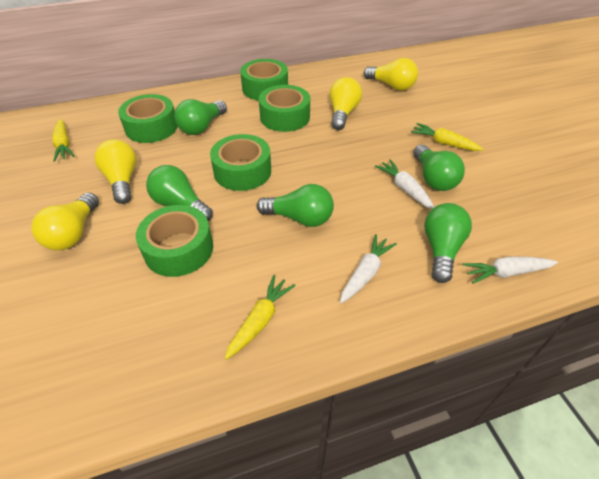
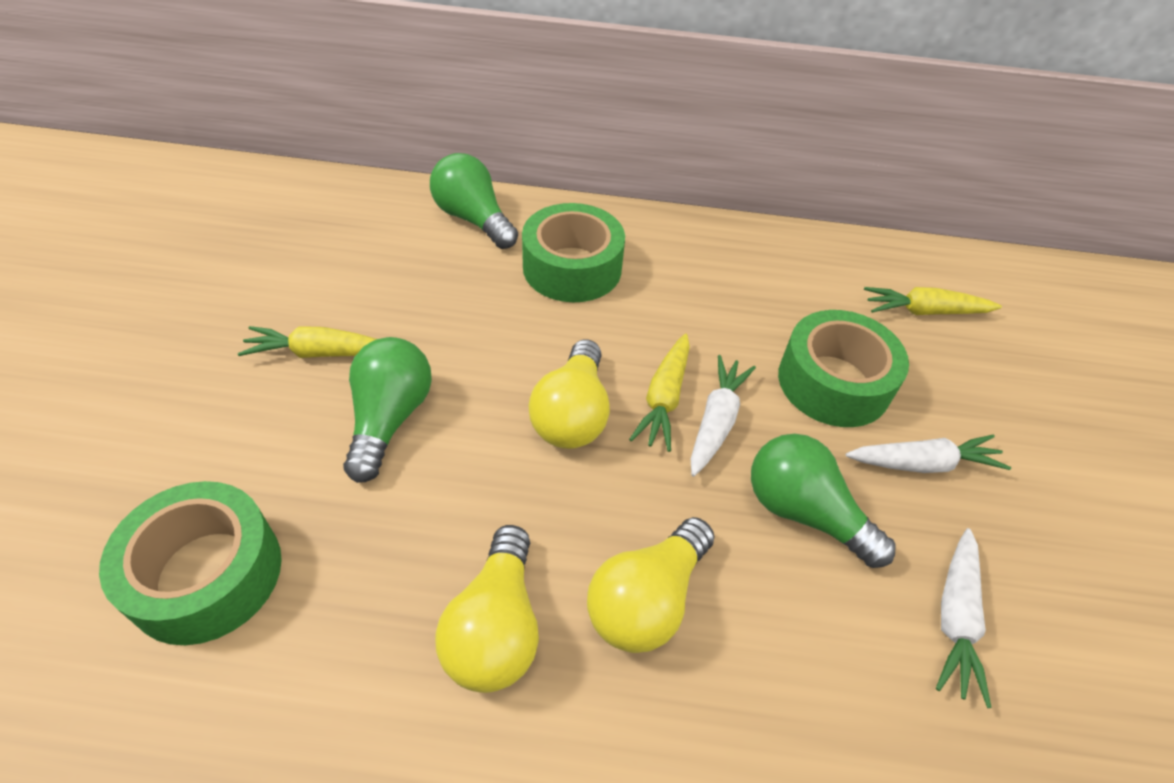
green light bulb: [146,165,213,221] [174,99,227,135] [257,184,334,227] [413,145,465,191] [424,203,472,283] = 5 -> [343,337,432,483] [430,153,518,249] [751,434,896,568] = 3
green tape: [118,94,178,143] [136,205,213,277] [210,134,271,191] [240,59,288,100] [259,85,310,132] = 5 -> [99,481,282,645] [522,203,625,302] [778,310,909,427] = 3
yellow light bulb: [31,193,99,250] [95,139,137,204] [330,77,362,130] [364,58,418,90] = 4 -> [435,525,539,693] [528,339,610,449] [587,517,715,653] = 3

